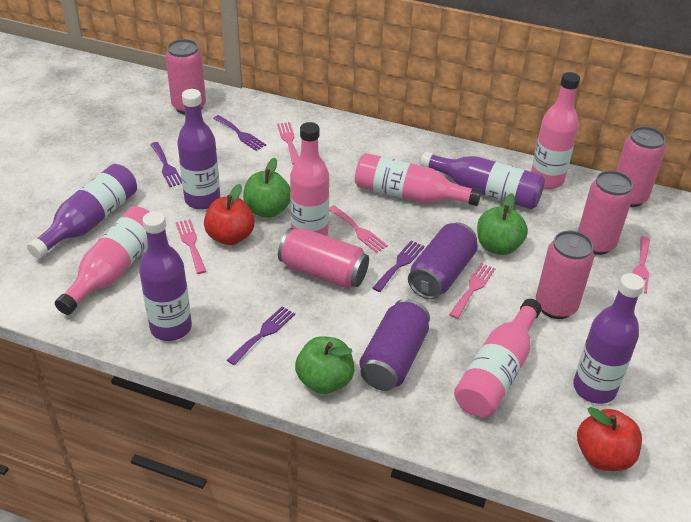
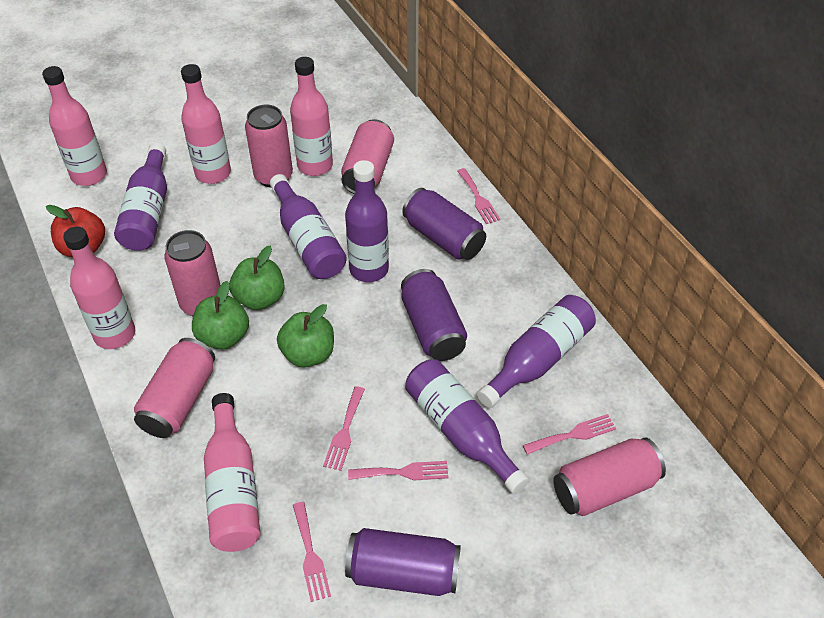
purple can: [359,299,430,391] [408,223,478,300] = 2 -> [345,528,461,596] [401,269,467,361] [402,188,486,260] = 3
purple fork: [150,142,182,187] [213,115,266,151] [227,306,295,365] [373,240,424,292] = 4 -> none = 0
red apple: [204,184,255,245] [577,407,642,471] = 2 -> [46,205,105,257] = 1

